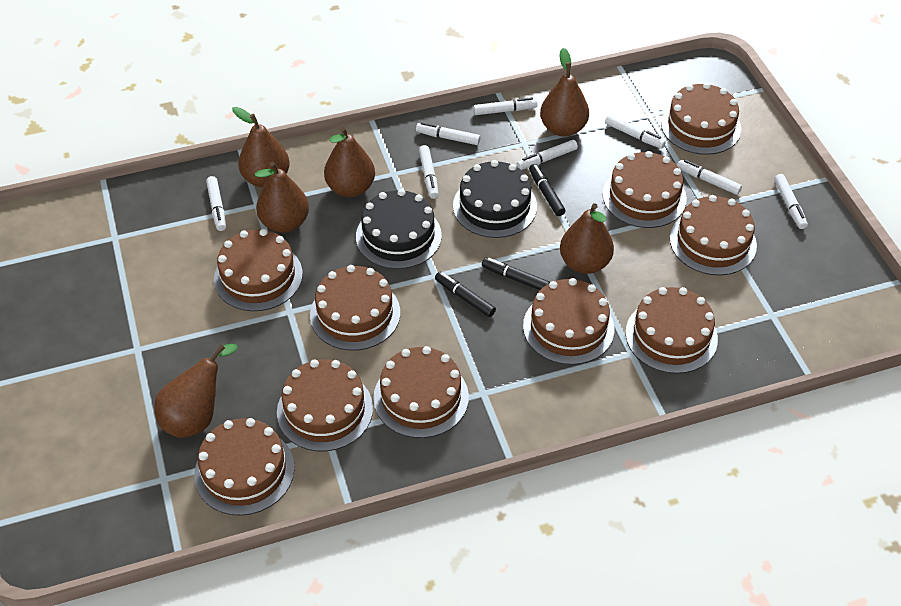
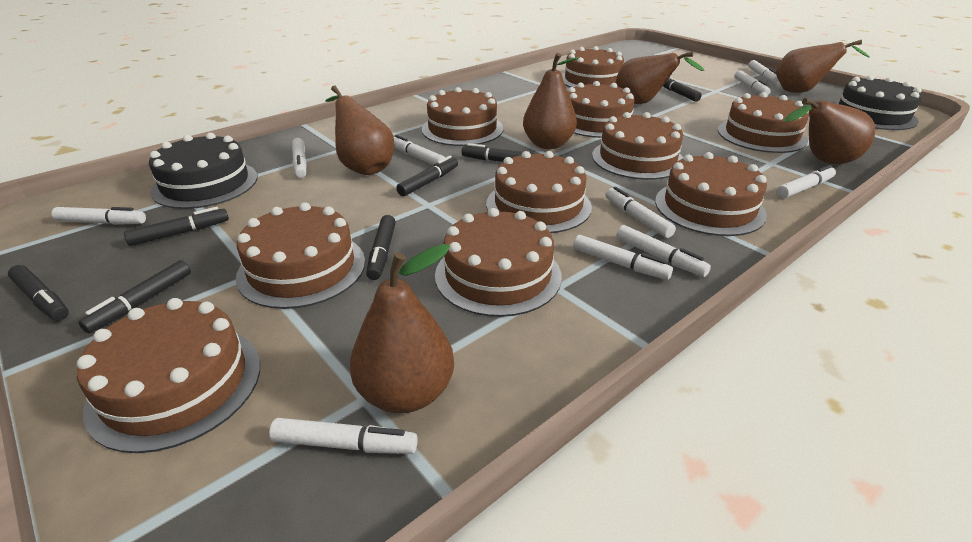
black marker: [435,272,496,317] [482,258,550,290] [529,164,565,216] = 3 -> [8,265,69,321] [79,260,191,334] [124,207,229,246] [366,215,396,280] [396,156,458,196] [462,143,535,162] [663,77,702,102] = 7
white marker: [206,176,226,231] [416,122,480,145] [419,145,439,199] [473,97,538,115] [517,140,578,170] [605,114,666,149] [678,160,742,195] [774,174,808,229] = 8 -> [51,207,146,225] [269,418,418,454] [292,138,307,178] [394,135,445,165] [573,235,673,280] [605,187,676,238] [616,225,711,277] [735,70,771,95] [748,60,779,84] [777,165,836,198] = 10

